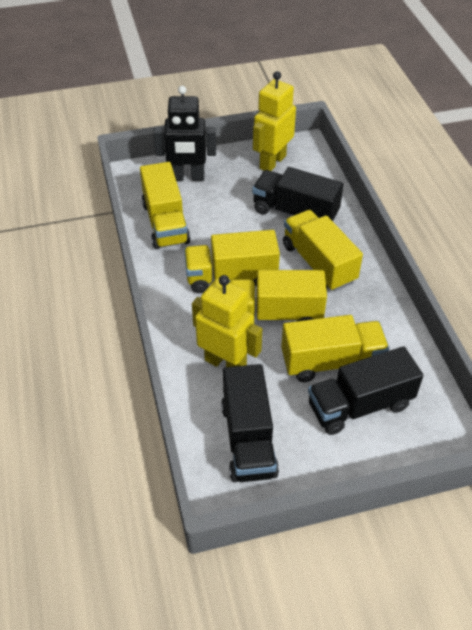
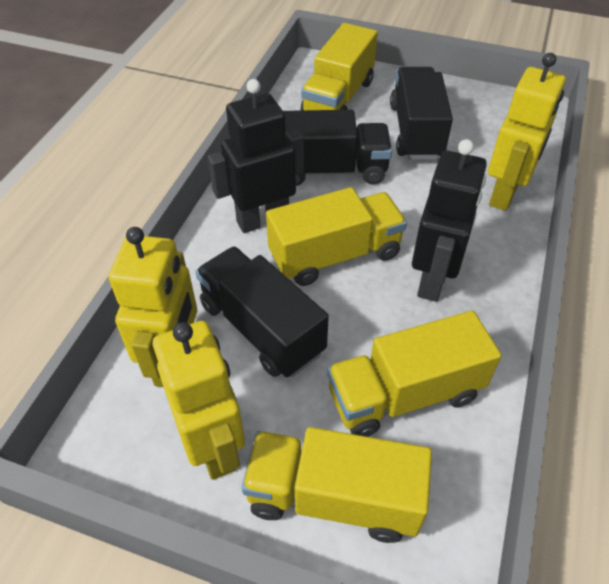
black robot: [153,86,216,181] = 1 -> [208,79,304,233] [412,139,487,302] = 2
yellow robot: [192,275,262,367] [253,71,296,171] = 2 -> [109,227,197,387] [153,321,245,480] [488,53,566,211] = 3
yellow truck: [140,162,191,249] [184,230,280,293] [229,270,327,321] [281,315,389,382] [283,210,363,292] = 5 -> [242,427,432,543] [266,187,407,286] [301,23,378,110] [327,311,502,437] = 4

